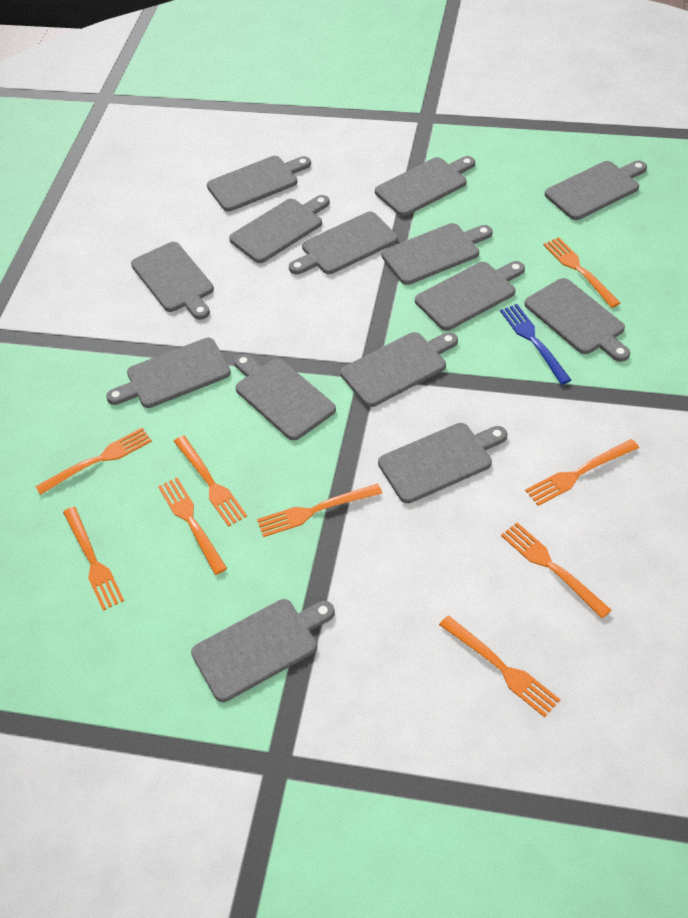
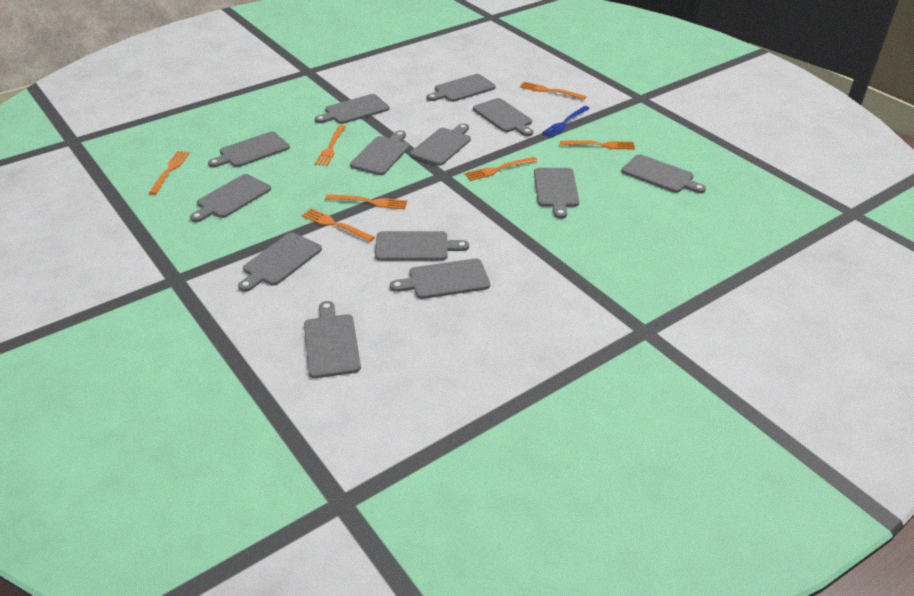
grey cutting board: [106,338,231,408] [131,242,214,320] [191,599,335,702] [207,156,311,212] [229,195,330,263] [234,354,336,441] [289,212,398,274] [340,332,458,407] [375,156,475,216] [378,423,507,503] [381,223,493,285] [415,261,525,331] [525,278,630,362] [545,161,647,220] = 14 -> [190,174,271,222] [208,132,290,167] [238,233,322,292] [304,301,361,378] [315,94,389,124] [350,130,409,175] [375,231,469,261] [390,259,490,299] [410,123,471,166] [427,74,496,102] [473,98,533,136] [534,168,579,219] [621,154,706,193] = 13
orange fork: [35,428,152,495] [63,507,124,611] [158,477,227,575] [174,435,247,527] [257,484,382,537] [439,615,561,717] [501,523,612,618] [525,439,639,506] [543,237,620,308] = 9 -> [149,151,190,195] [302,208,375,242] [315,125,346,166] [325,194,407,209] [465,157,538,181] [520,82,586,100] [560,140,635,150] = 7

